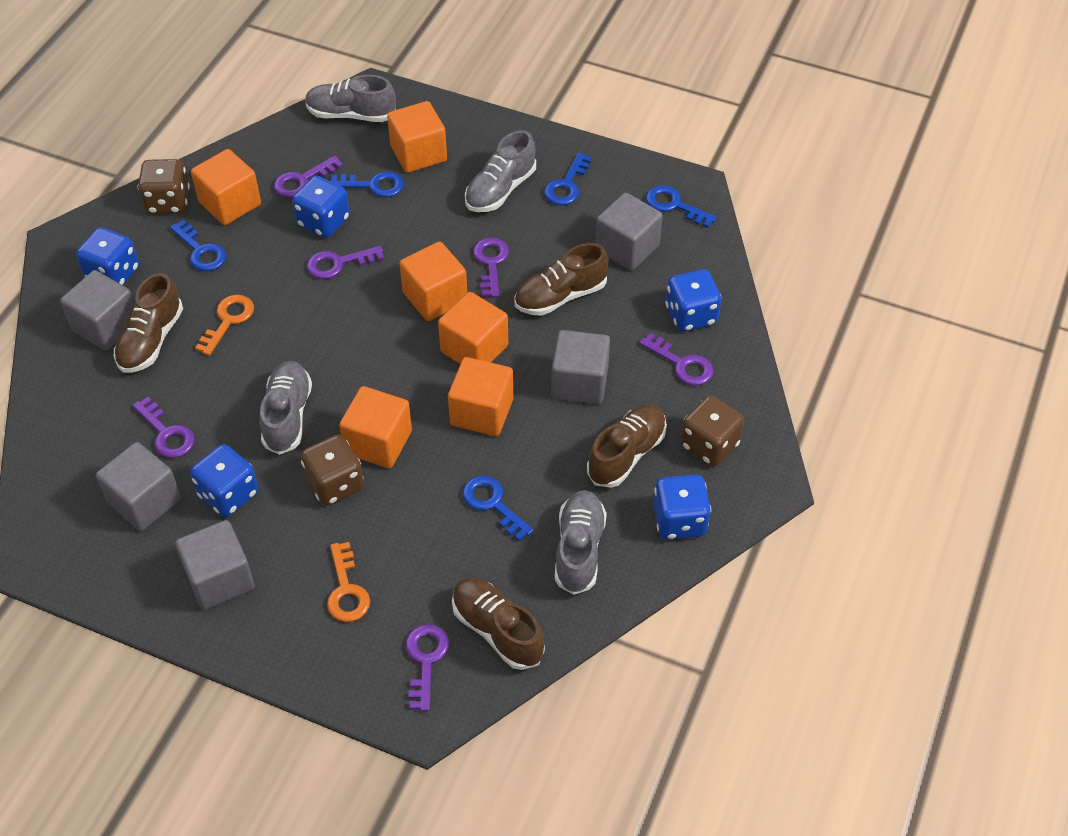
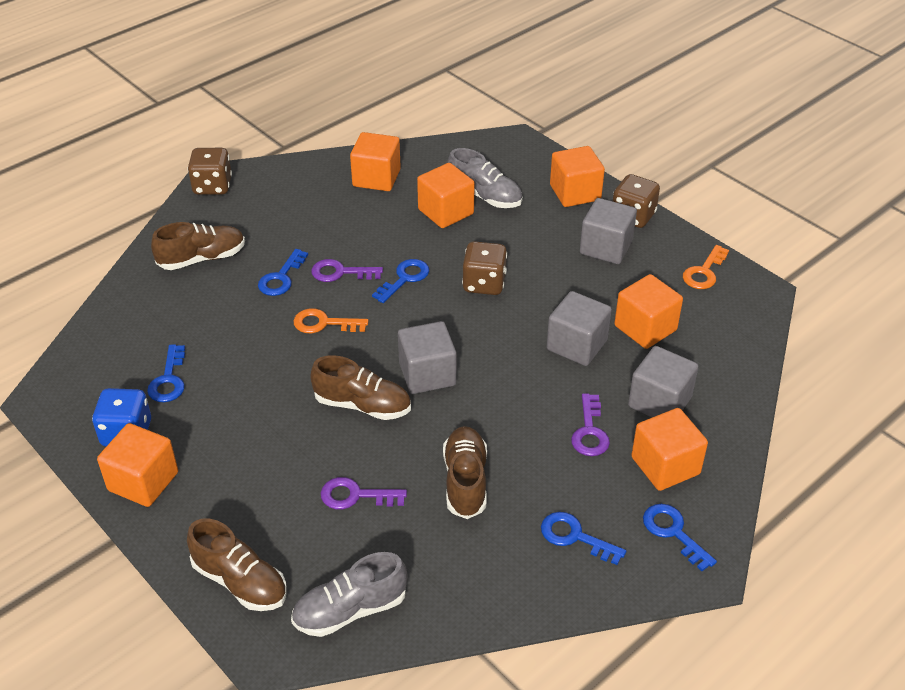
blue dice: [76,227,139,285] [190,444,258,517] [292,176,350,238] [653,474,711,540] [665,269,722,332] = 5 -> [92,388,151,446] = 1
grey cube: [60,270,135,351] [96,442,181,531] [175,520,255,610] [551,330,610,405] [596,193,663,271] = 5 -> [398,321,457,394] [547,291,612,366] [580,198,637,264] [628,346,699,417] = 4
grey shoe: [260,361,312,455] [305,75,396,122] [465,130,536,212] [555,490,607,595] = 4 -> [291,552,408,637] [447,148,523,208] = 2
purple key: [133,397,195,458] [274,155,343,198] [307,246,384,279] [406,624,449,711] [473,237,509,297] [640,333,713,386] = 6 -> [311,259,383,282] [321,477,407,510] [571,393,610,456] = 3

